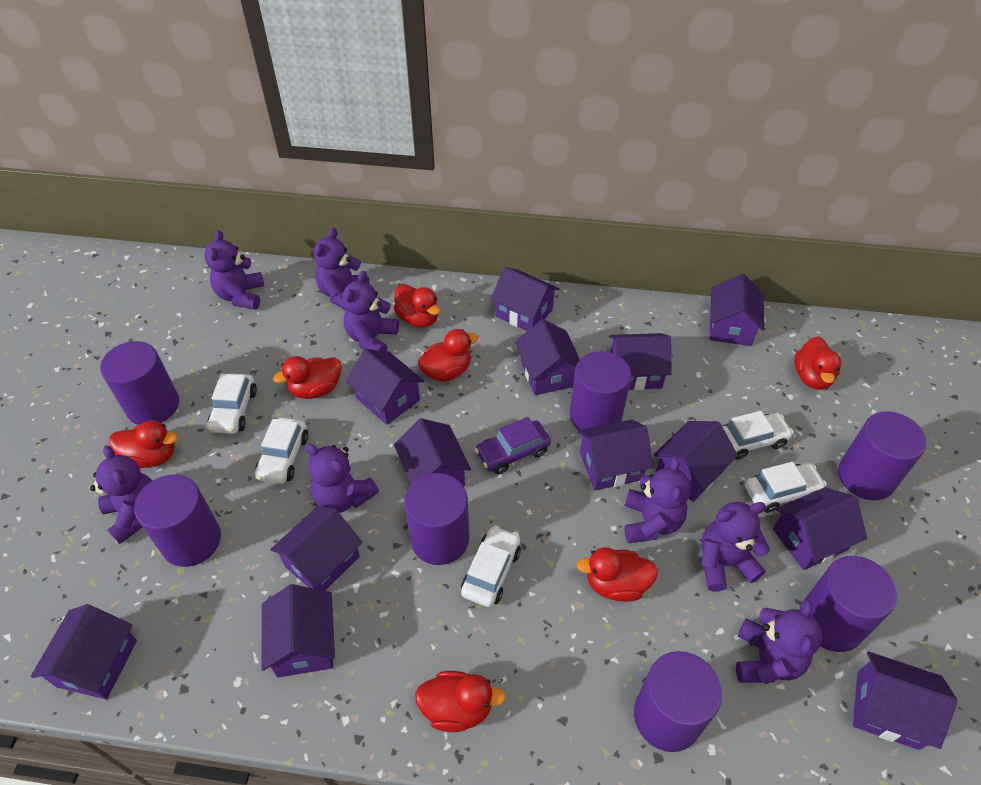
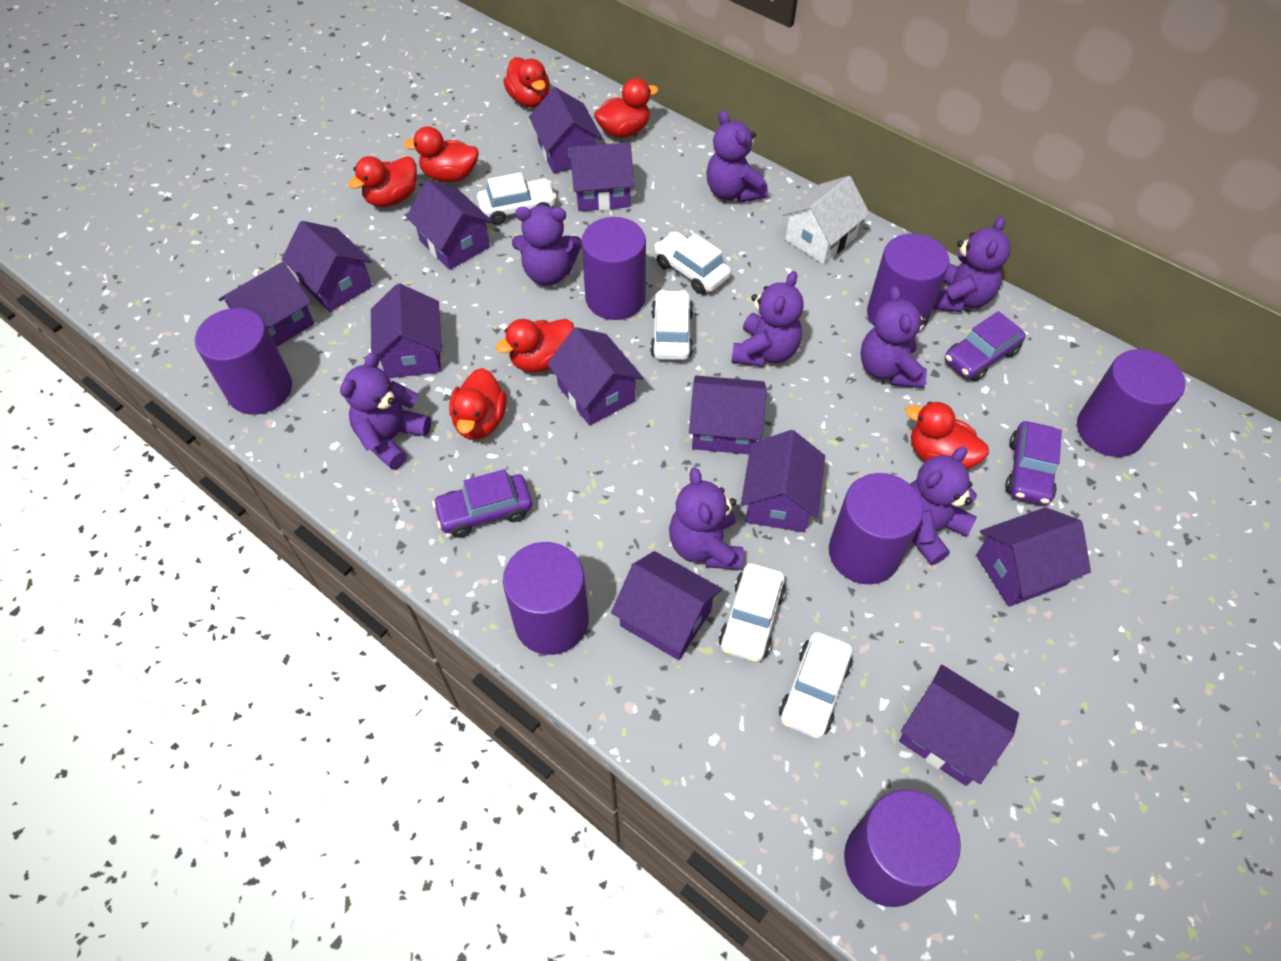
purple car: [475,417,551,474] = 1 -> [432,469,532,538] [945,311,1026,381] [1005,421,1062,505] = 3
purple house: [31,604,137,699] [261,584,335,678] [270,506,363,591] [346,349,424,425] [394,418,471,486] [490,267,560,331] [515,319,580,395] [578,420,653,490] [609,333,672,390] [653,421,738,502] [710,274,764,346] [773,487,867,570] [853,651,957,750] = 13 -> [218,262,314,347] [282,221,372,312] [371,283,442,378] [406,180,493,270] [529,87,602,173] [547,327,643,426] [569,142,634,211] [611,551,722,660] [689,376,767,454] [741,430,825,532] [899,665,1019,786] [976,507,1091,607] = 12
white house: none = 0 -> [782,176,870,264] = 1

